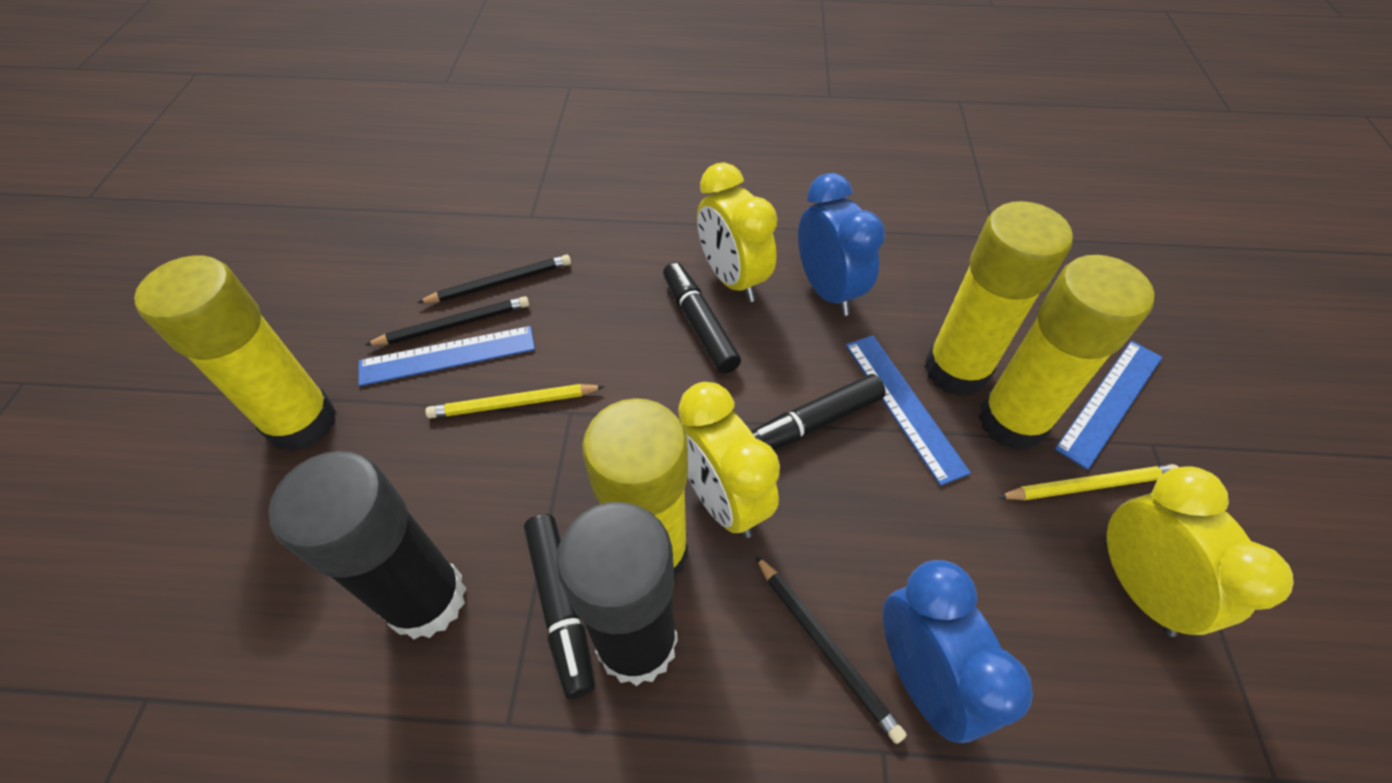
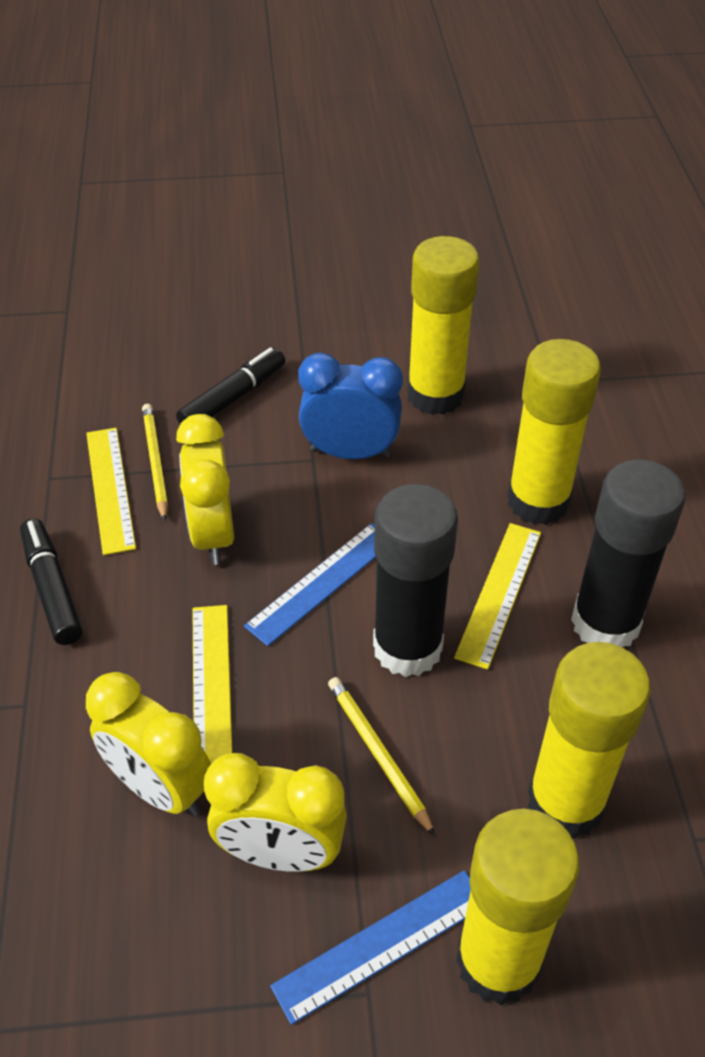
black marker: [524,514,595,699] [663,262,741,374] [751,374,886,450] = 3 -> [20,518,83,645] [176,347,285,424] = 2
black pencil: [365,296,529,346] [417,255,571,303] [755,555,907,744] = 3 -> none = 0
blue clock: [798,173,885,316] [883,560,1033,743] = 2 -> [298,353,403,459] = 1
blue ruler: [358,326,535,386] [846,335,971,486] [1055,341,1163,470] = 3 -> [244,523,376,646] [270,870,471,1025] = 2
yellow ruler: none = 0 -> [86,428,136,555] [192,605,232,764] [454,523,541,670] = 3

